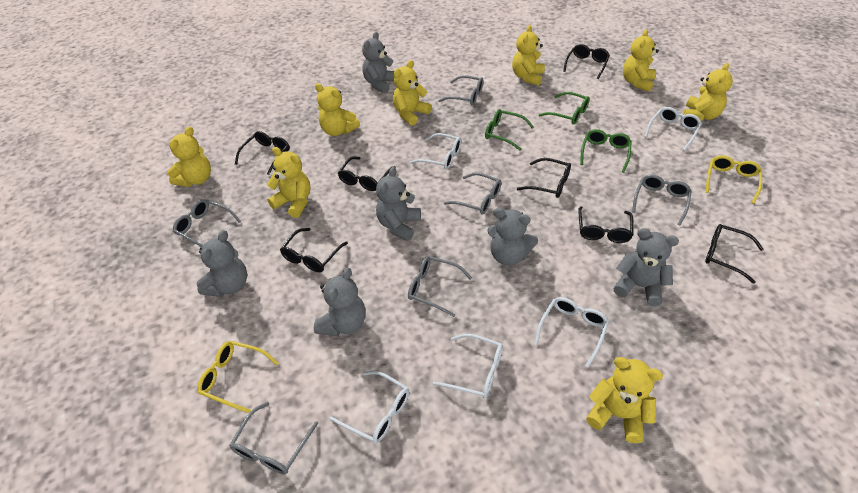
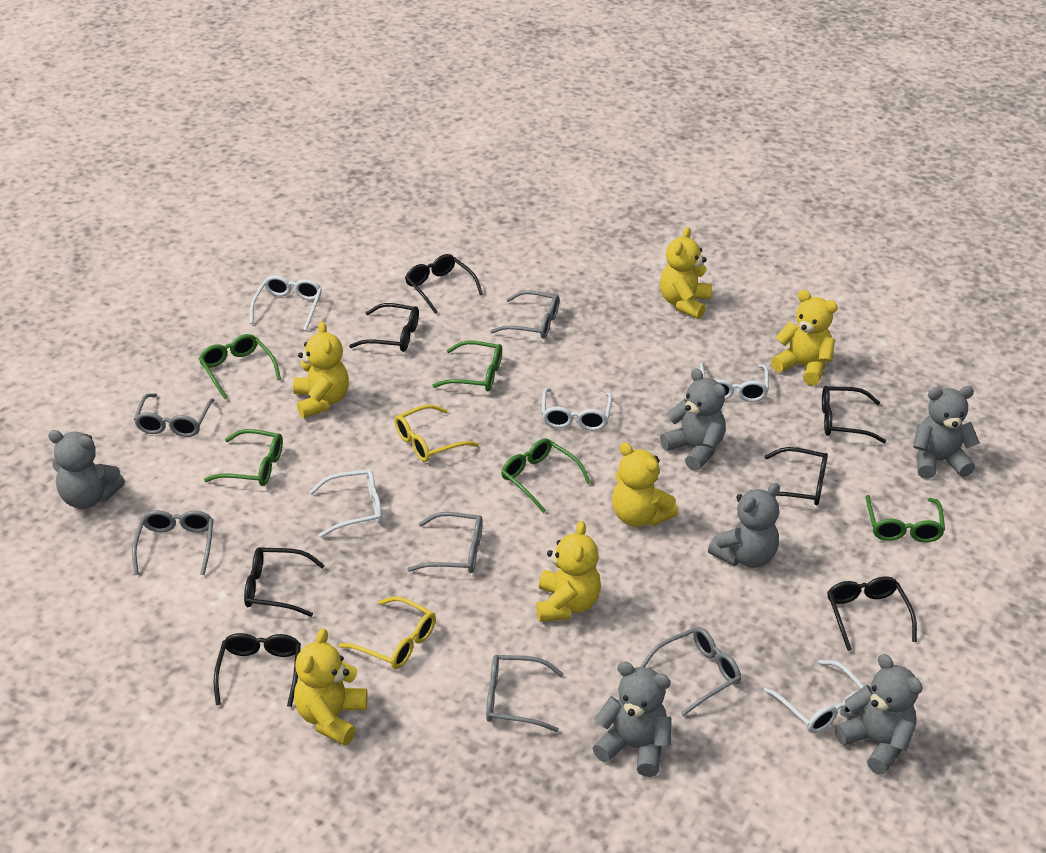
green glasses: [485,109,534,151] [539,92,590,125] [580,129,632,173] = 3 -> [199,334,281,399] [204,429,283,486] [432,340,502,391] [501,438,591,513] [866,495,945,543] = 5
yellow teddy bear: [167,126,211,187] [266,147,310,218] [315,83,360,136] [393,60,432,125] [512,25,545,86] [586,357,663,443] [623,29,659,92] [683,63,733,122] = 8 -> [293,321,349,418] [294,628,367,746] [536,521,601,622] [612,442,678,527] [660,227,712,319] [771,290,838,386] = 6

